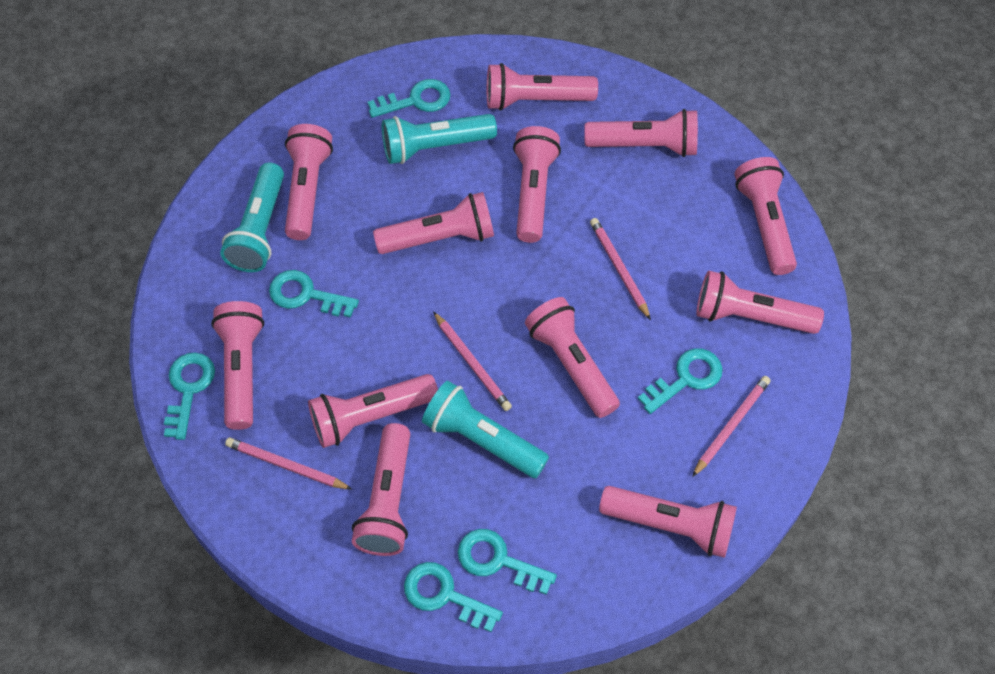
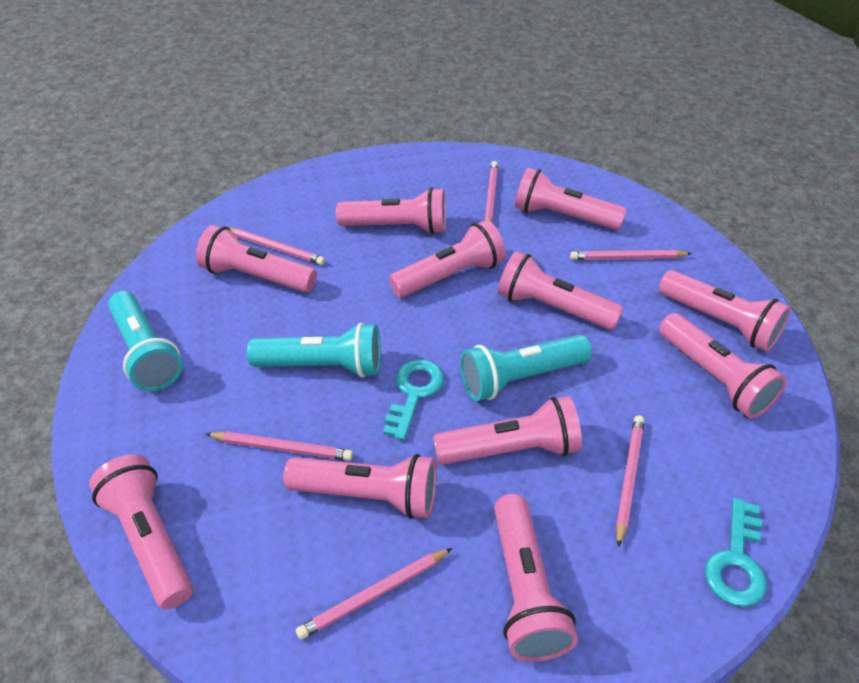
pink flashlight: [211,301,264,430] [285,124,333,240] [308,374,438,448] [352,423,410,556] [373,192,494,254] [487,63,598,111] [513,126,561,243] [525,297,620,418] [584,109,698,157] [599,486,737,558] [696,270,824,334] [734,157,797,275] = 12 -> [89,454,193,609] [196,225,317,293] [283,454,437,519] [336,187,446,234] [389,220,506,298] [433,396,582,465] [494,494,577,662] [498,251,623,330] [515,168,627,230] [659,270,791,352] [659,313,787,418] = 11
pink pencil: [225,437,352,489] [433,312,512,411] [590,218,651,320] [692,376,771,477] = 4 -> [206,431,353,461] [229,228,325,265] [296,548,452,640] [485,161,498,223] [570,250,692,260] [616,415,645,547] = 6
turquoise key: [164,353,215,440] [269,270,359,318] [368,79,451,118] [404,562,503,632] [458,529,557,595] [638,349,723,414] = 6 -> [383,359,444,440] [705,498,767,607] = 2

